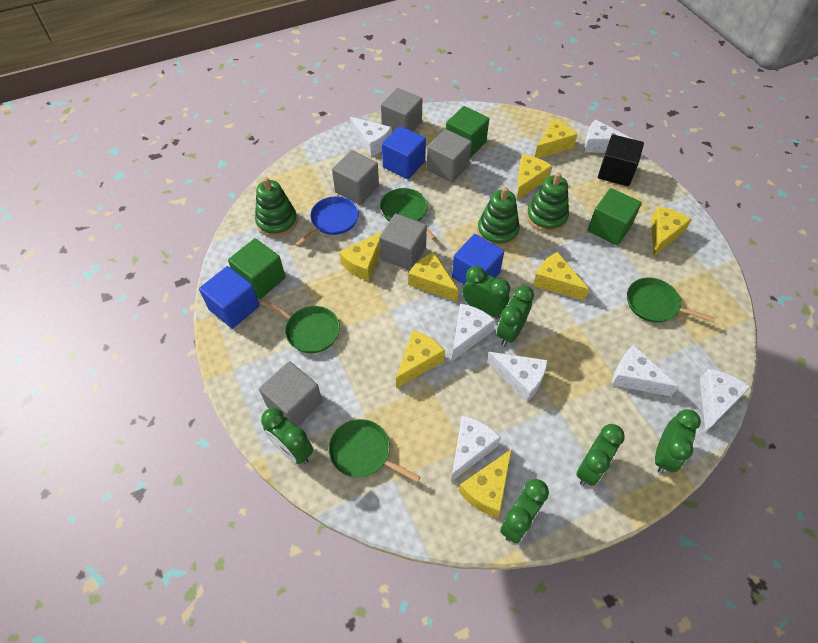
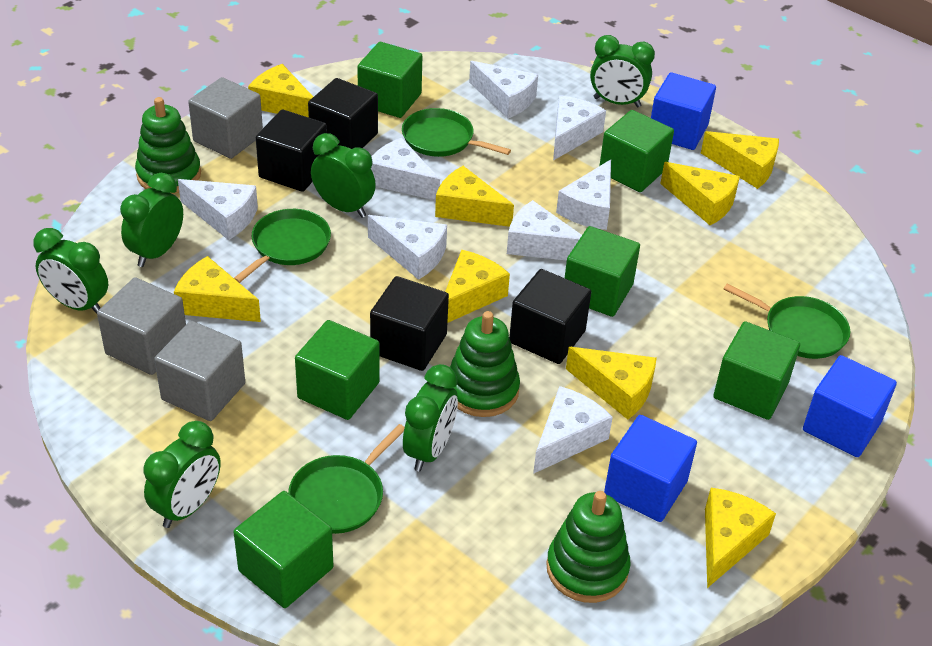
black cube: [598,135,644,186] = 1 -> [256,109,327,192] [308,78,378,149] [370,276,449,371] [509,269,591,364] = 4
blue pan: [295,196,359,247] = 1 -> none = 0
green cube: [228,238,285,299] [446,106,489,158] [587,188,642,245] = 3 -> [234,491,333,608] [295,320,380,420] [357,42,422,118] [565,226,640,317] [599,110,674,192] [713,321,800,420] = 6
grey cube: [259,361,322,427] [332,150,379,205] [379,214,427,271] [381,88,422,133] [427,129,472,183] = 5 -> [97,277,186,375] [154,321,245,421] [188,77,263,159] = 3
white cheese: [350,117,392,157] [451,416,501,482] [452,304,495,361] [487,352,548,402] [584,119,632,153] [612,345,679,397] [700,369,751,431] = 7 -> [178,179,258,240] [368,215,447,280] [371,138,440,201] [469,61,538,118] [507,200,582,261] [533,386,613,474] [553,95,606,161] [556,159,611,230] = 8

